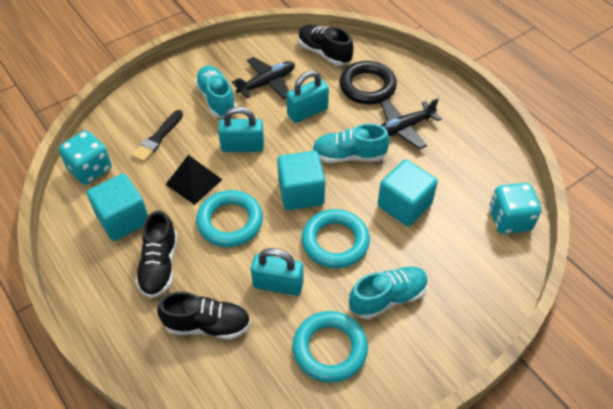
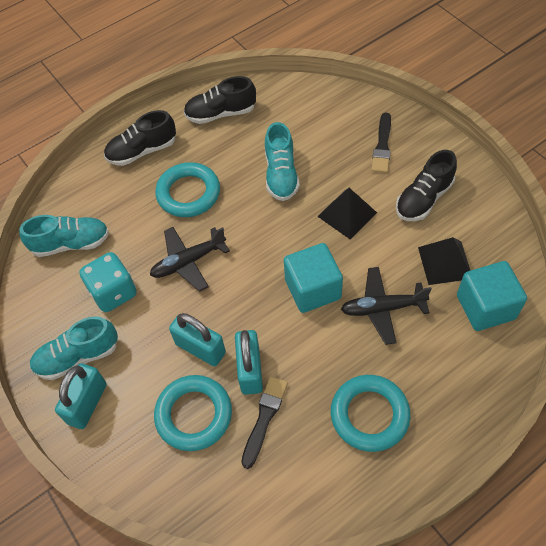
black brush: [132,110,183,162] = 1 -> [241,376,288,469] [372,113,391,173] = 2
black pyramid: [165,155,223,205] = 1 -> [317,188,377,239] [418,237,471,285] = 2
black ring: [339,61,397,104] = 1 -> none = 0
turquoise cube: [87,174,148,241] [277,151,325,210] [378,159,438,226] = 3 -> [284,243,343,313] [457,261,527,331] = 2
turquoise dice: [59,131,112,185] [489,183,541,234] = 2 -> [79,252,137,312] = 1

